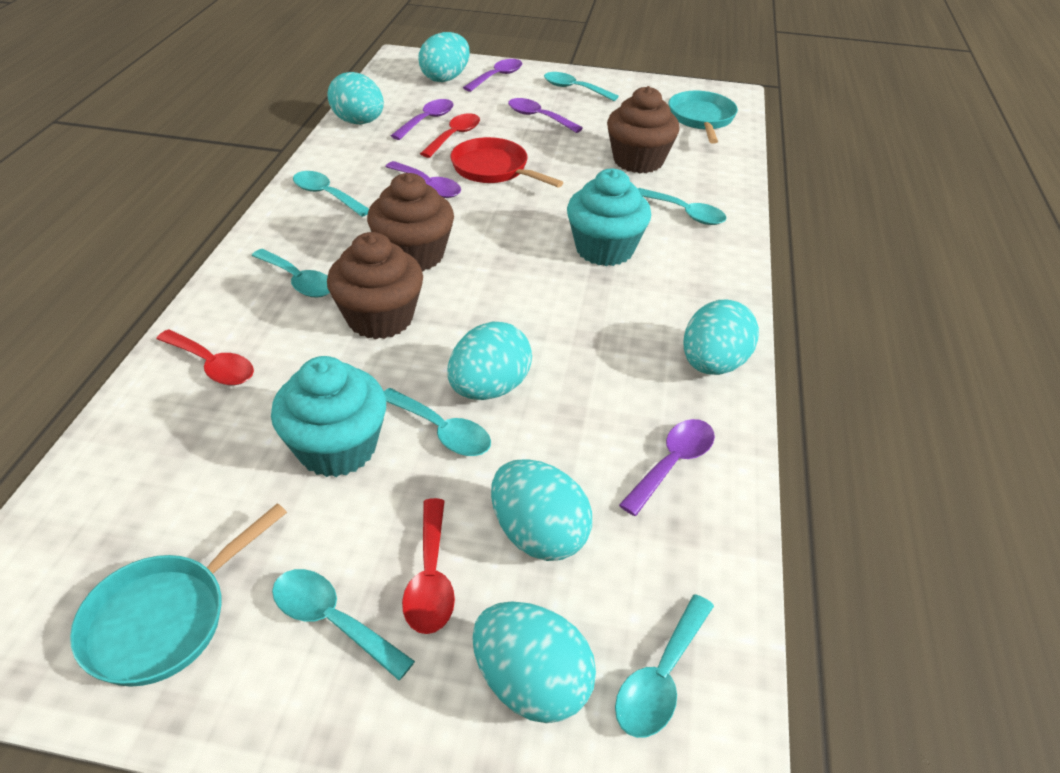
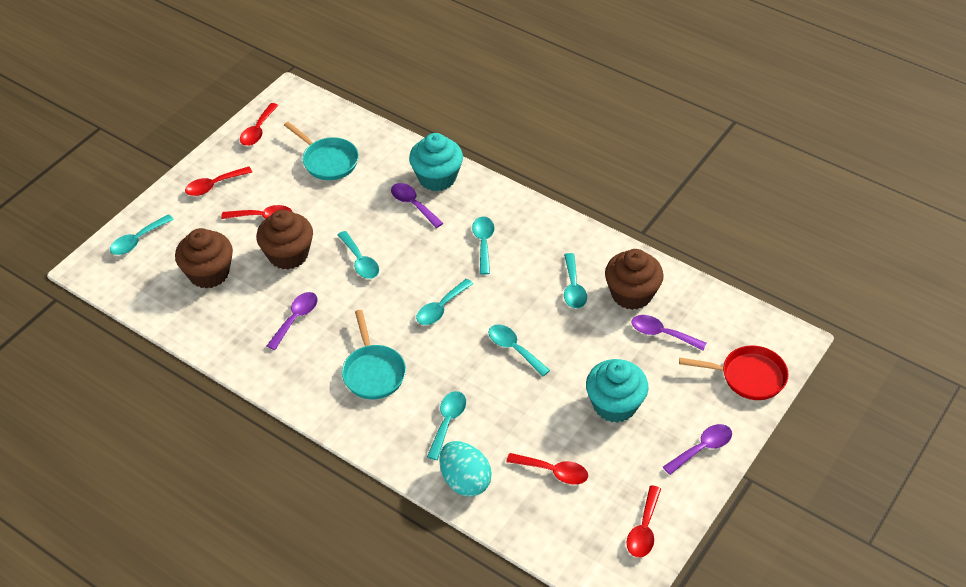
purple spoon: [385,161,461,198] [391,99,454,140] [463,59,522,92] [508,98,583,133] [619,419,715,516] = 5 -> [267,292,318,350] [391,183,443,228] [631,315,706,350] [663,424,732,475] = 4
red spoon: [156,329,254,385] [402,498,455,634] [420,113,480,158] = 3 -> [185,166,252,196] [221,205,292,219] [240,103,279,146] [506,453,588,485] [627,485,661,558] = 5
turquoise egg: [327,72,384,124] [418,32,470,82] [448,321,532,400] [472,602,596,723] [491,459,592,561] [683,300,759,375] = 6 -> [439,441,492,497] = 1

